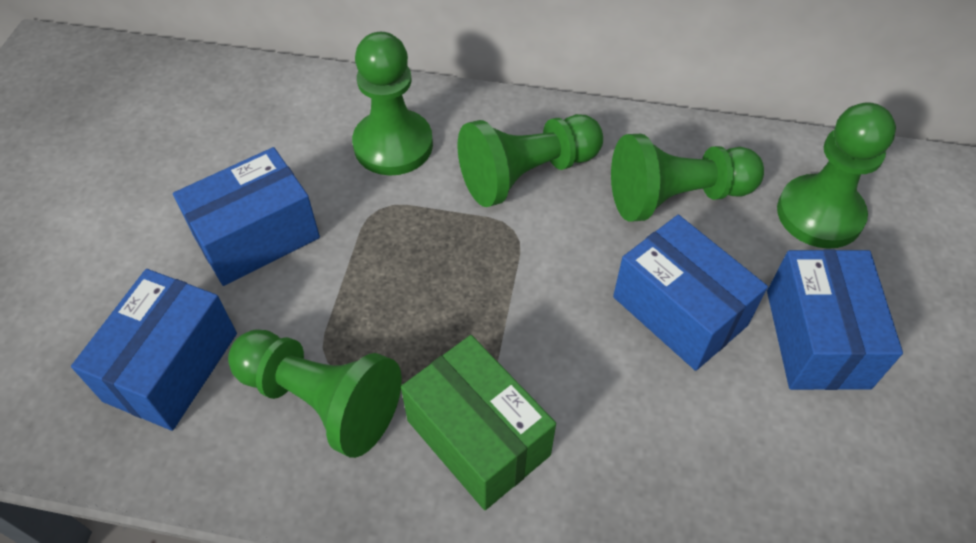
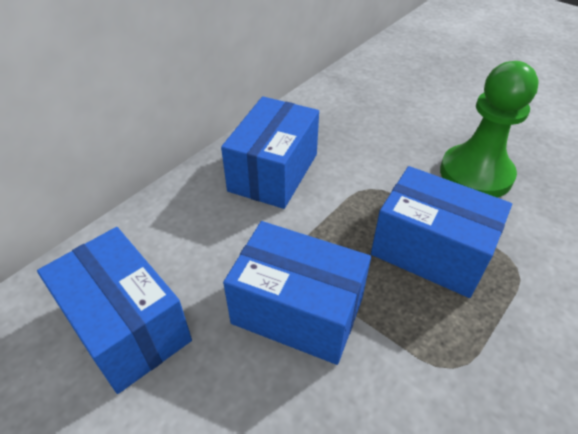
green box: [401,335,556,510] = 1 -> none = 0
green pawn: [228,329,402,458] [352,32,433,175] [458,114,603,207] [611,134,764,222] [777,102,896,249] = 5 -> [440,61,539,198] = 1

